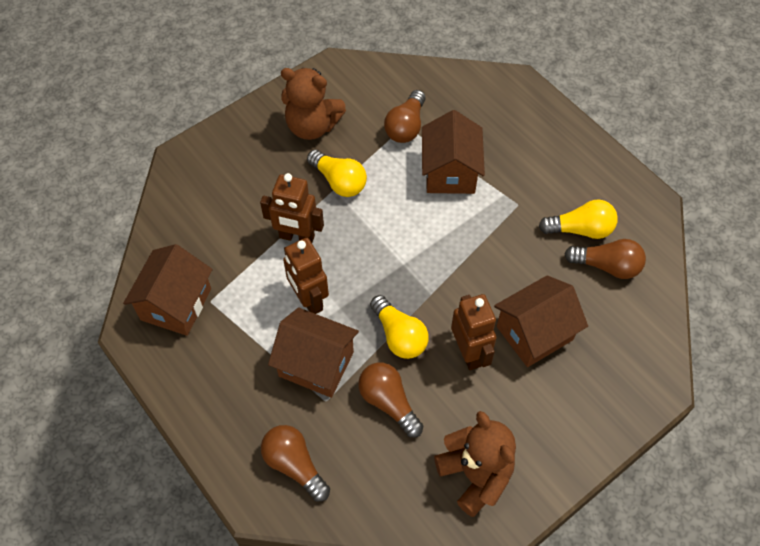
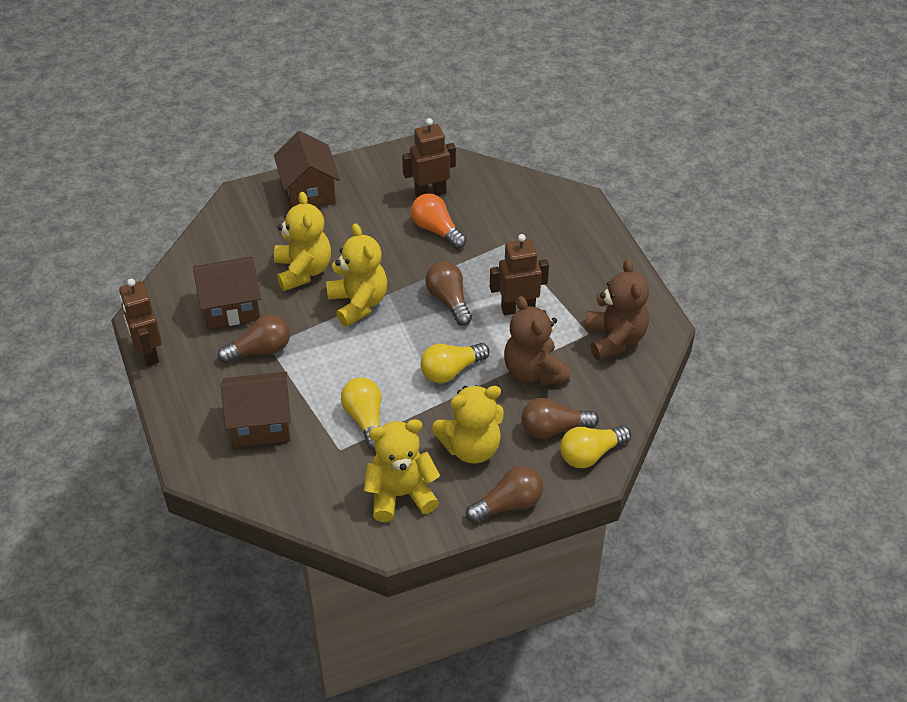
brown house: [123,244,213,336] [268,307,359,398] [422,110,485,194] [494,275,588,367] = 4 -> [193,257,261,329] [221,372,291,447] [274,131,340,208] = 3
orange light bulb: none = 0 -> [411,193,466,249] = 1
yellow teddy bear: none = 0 -> [274,192,331,291] [326,223,387,327] [364,419,440,522] [432,385,504,464] = 4

